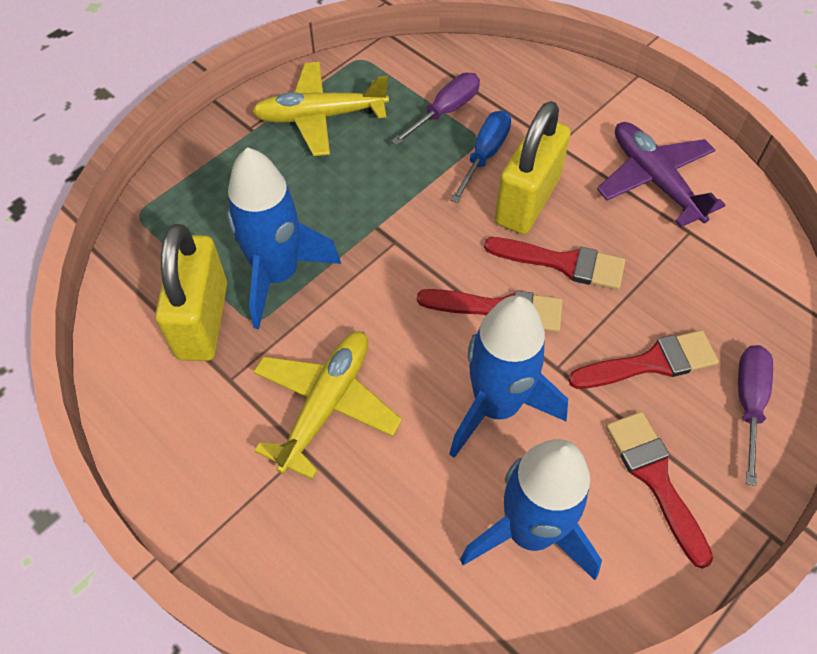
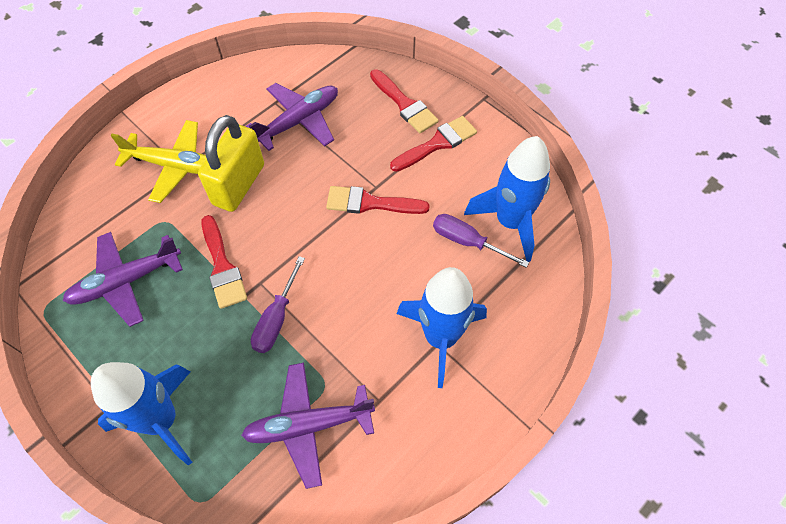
blue screwdriver: [450,110,511,203] = 1 -> none = 0
purple plane: [597,122,725,227] = 1 -> [63,232,183,327] [241,363,375,489] [246,83,338,151] = 3
yellow padlock: [155,224,227,361] [495,101,571,234] = 2 -> [198,115,264,212] = 1
yellow plane: [252,62,389,156] [253,331,402,480] = 2 -> [110,120,207,203] = 1

